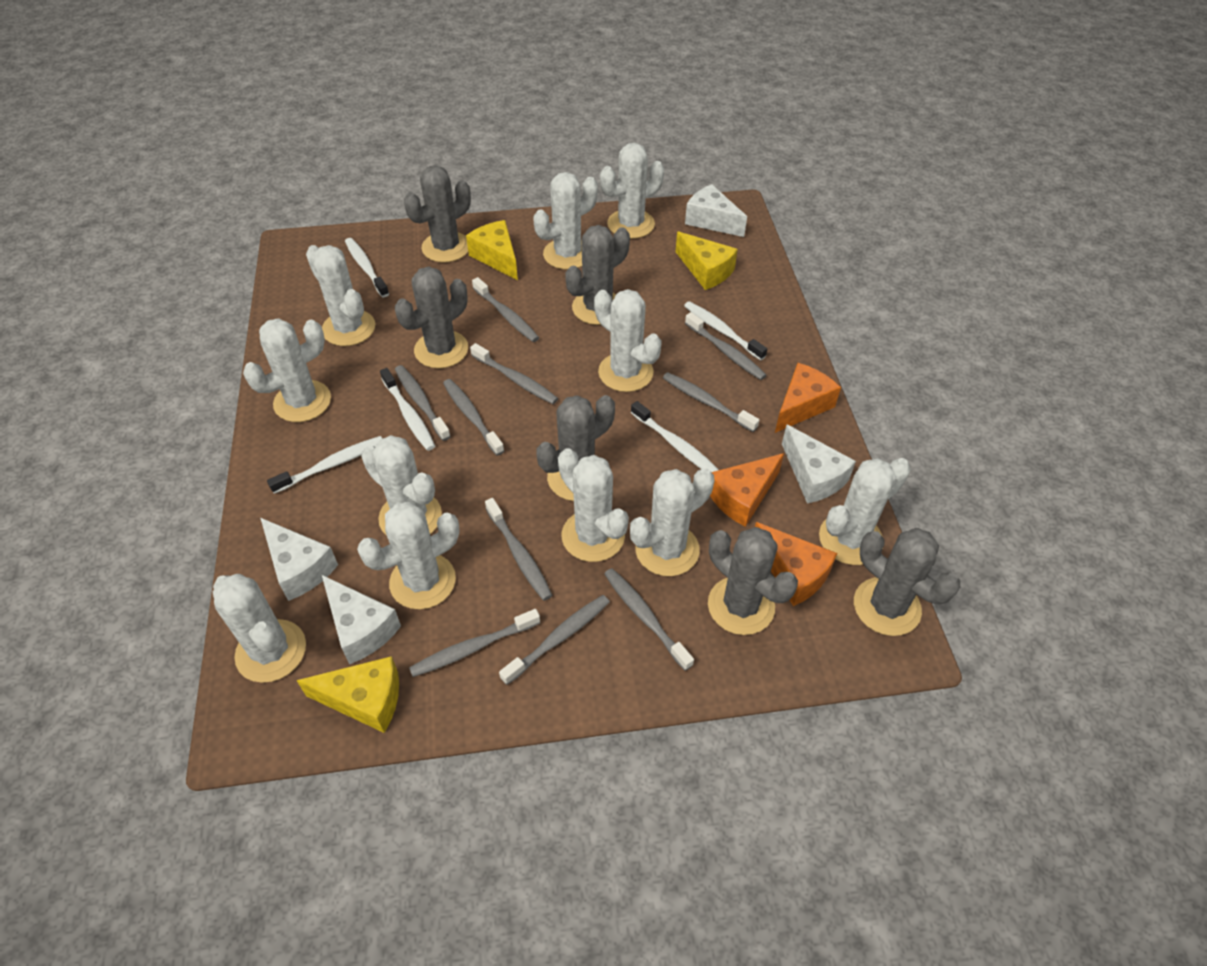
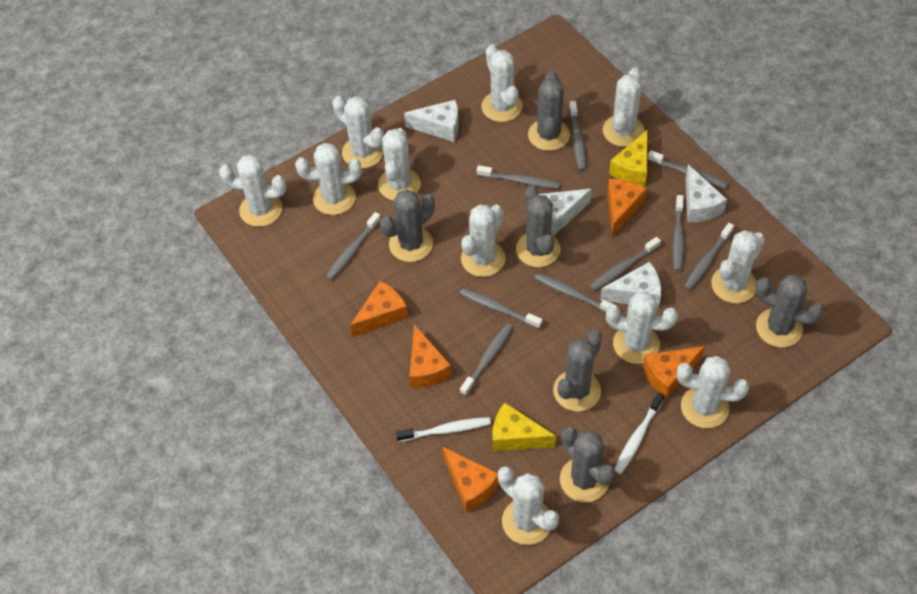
orange cheese: [710,453,784,527] [755,522,837,606] [775,363,841,433] = 3 -> [350,281,408,337] [409,324,451,388] [443,447,499,512] [607,179,647,237] [643,346,705,399] = 5
white toothbrush: [267,436,382,494] [345,238,389,297] [380,368,435,451] [631,401,719,472] [684,301,767,360] = 5 -> [396,417,491,442] [615,392,664,474] = 2
yellow cheese: [296,656,399,733] [466,220,518,280] [676,231,738,290] = 3 -> [492,402,556,451] [609,130,647,186] = 2

